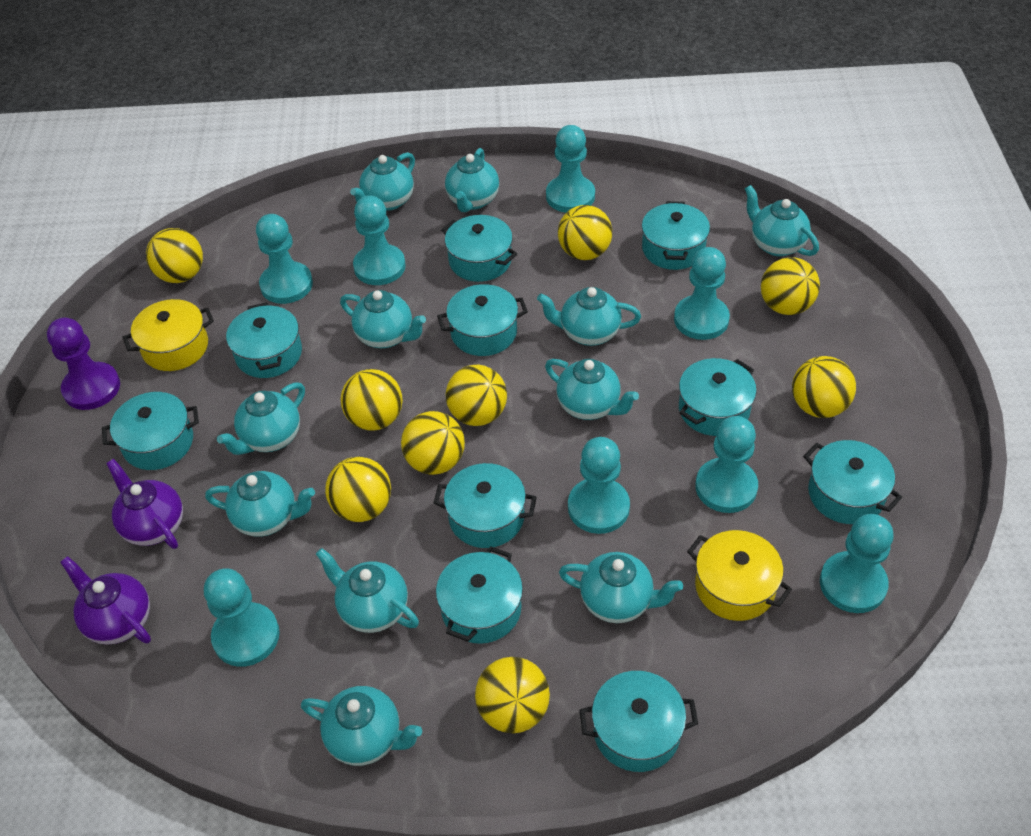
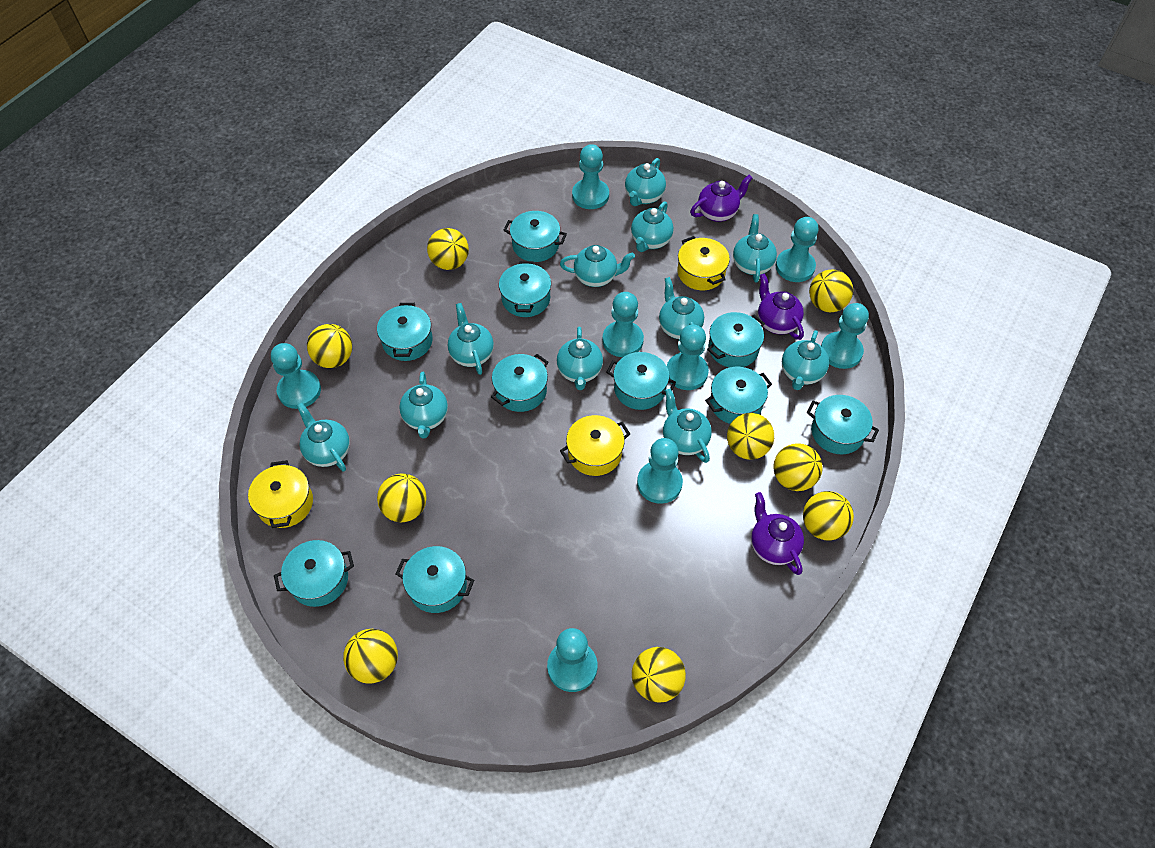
purple pawn: [47,318,120,410] = 1 -> none = 0
purple teapot: [60,556,151,645] [106,459,183,549] = 2 -> [690,175,753,222] [751,492,804,575] [758,273,804,340] = 3
yellow pot: [122,299,214,371] [687,530,792,621] = 2 -> [248,460,313,528] [560,415,630,476] [677,236,730,290] = 3

